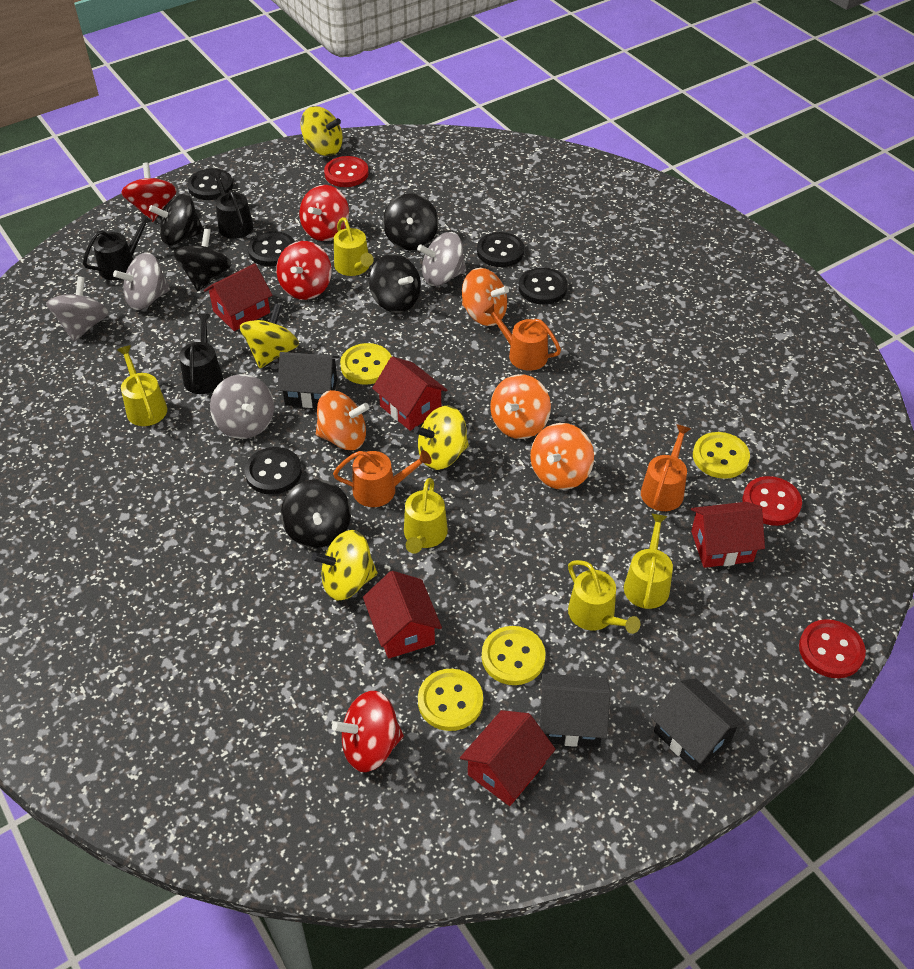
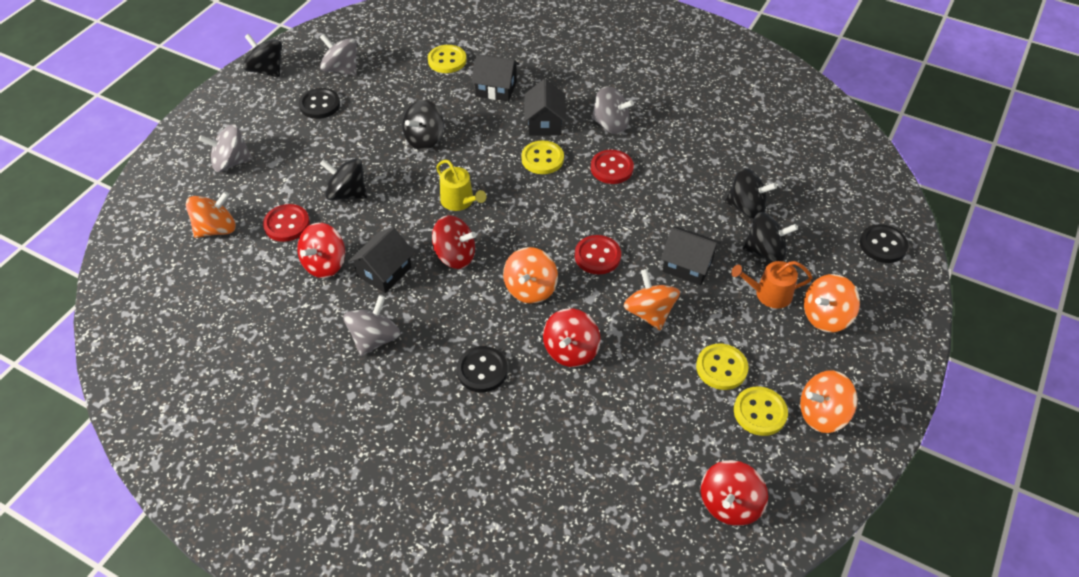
black button: [187,168,233,200] [245,447,302,495] [248,231,295,266] [477,232,524,267] [519,267,568,305] = 5 -> [299,88,340,119] [456,346,508,393] [860,224,908,263] = 3
black house: [277,352,339,408] [540,674,610,747] [650,678,746,772] = 3 -> [348,227,415,293] [471,54,520,102] [524,79,566,135] [661,227,721,285] = 4
black watering can: [83,214,153,280] [179,314,223,394] [210,170,254,239] = 3 -> none = 0
orange spinning top: [316,390,369,450] [462,268,509,326] [490,374,551,439] [530,423,594,490] = 4 -> [186,191,236,238] [503,247,558,304] [624,269,680,330] [800,371,857,433] [804,274,860,332] = 5
orange watering can: [333,450,432,507] [483,303,561,371] [641,424,691,511] = 3 -> [731,261,812,309] = 1
red house: [204,263,272,331] [363,571,442,659] [372,356,447,431] [460,710,556,806] [691,502,765,568] = 5 -> none = 0
yellow spinning top: [240,304,299,368] [300,106,343,156] [312,530,377,601] [414,406,469,470] = 4 -> none = 0
yellow watering can: [117,345,167,426] [334,217,374,276] [404,478,448,554] [568,560,640,634] [624,514,673,609] = 5 -> [436,160,486,211] = 1

